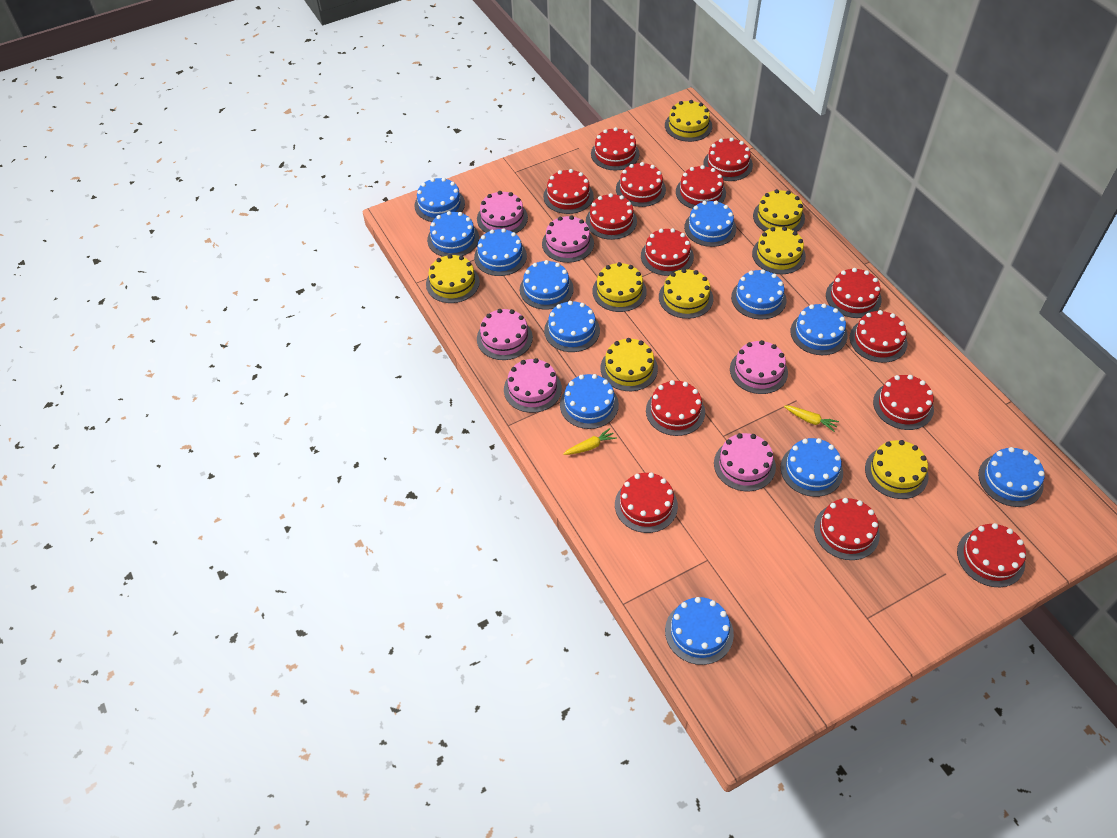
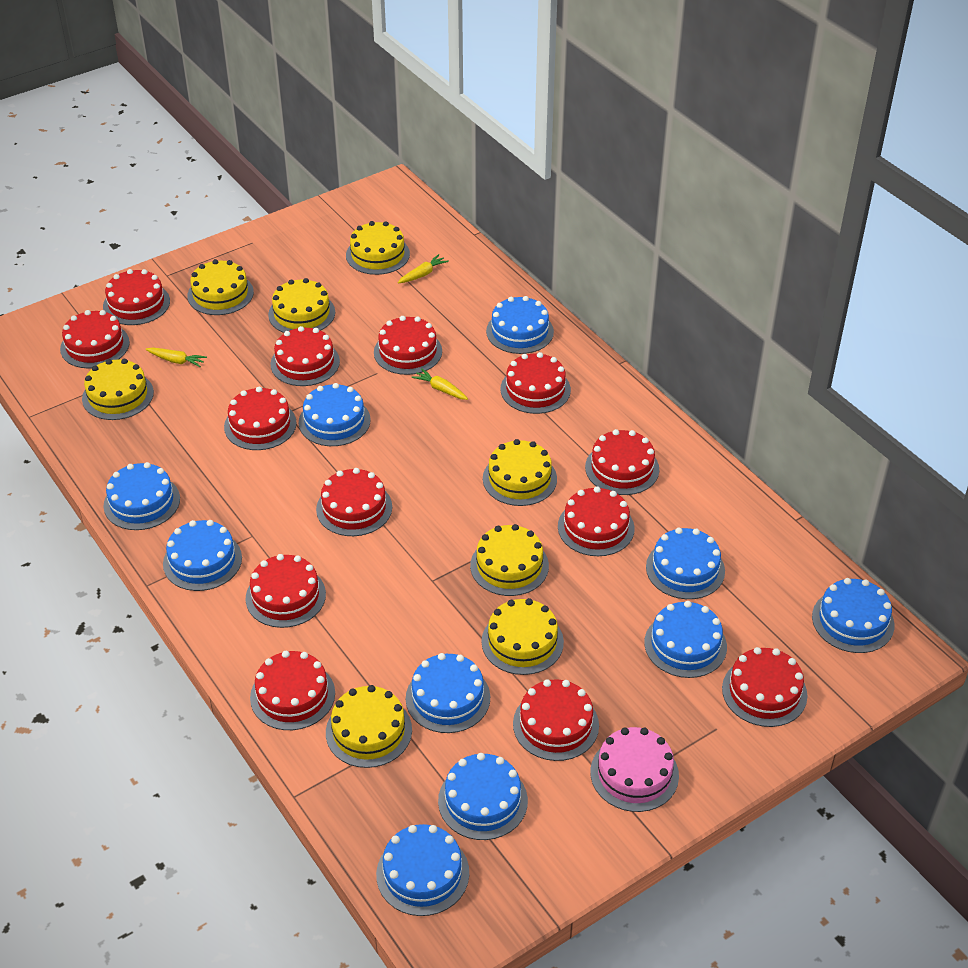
blue cake: [414,178,465,222] [427,211,479,257] [474,228,527,276] [520,260,574,310] [544,301,600,352] [560,374,619,429] [665,597,734,665] [684,200,736,247] [731,269,787,319] [780,438,843,497] [790,304,848,355] [978,447,1045,507] = 12 -> [103,462,180,530] [163,520,242,591] [299,383,371,446] [376,824,469,916] [406,653,490,733] [438,753,528,840] [486,296,554,354] [644,601,727,678] [646,528,725,599] [812,578,894,653] = 10
pink cake: [477,191,528,233] [477,309,533,360] [504,358,562,413] [542,215,594,263] [714,433,776,491] [730,340,788,394] = 6 -> [590,727,679,812] = 1
red cake: [543,169,594,214] [586,193,637,240] [591,127,640,171] [615,472,678,533] [616,162,666,207] [641,228,694,276] [646,380,705,436] [676,165,726,209] [703,138,753,181] [814,498,880,560] [826,268,882,318] [850,310,907,363] [873,375,934,430] [957,523,1026,587] = 14 -> [60,310,130,368] [103,269,170,325] [224,387,297,450] [246,554,326,628] [250,651,335,730] [270,326,340,386] [316,468,392,536] [374,316,442,375] [500,352,571,414] [513,679,599,761] [558,487,635,556] [585,429,659,495] [722,647,808,727] = 13
yellow carrot: [563,428,617,455] [784,406,839,432] = 2 -> [146,347,207,367] [398,254,449,283] [411,368,468,400] = 3

